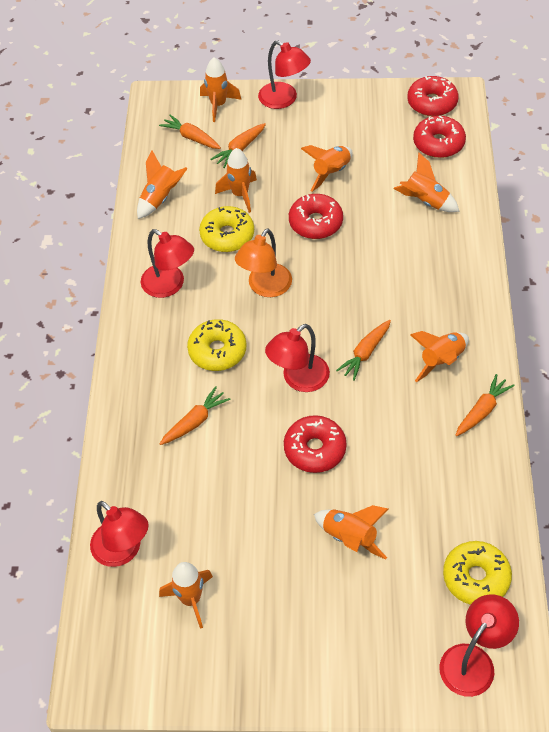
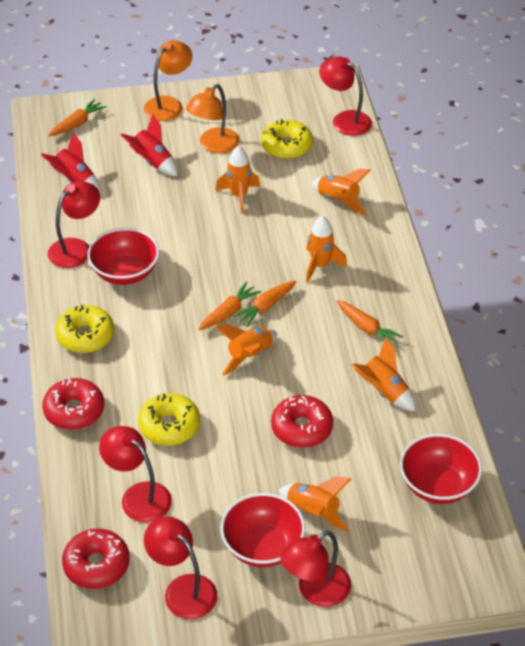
orange carrot: [159,115,221,149] [160,386,231,445] [211,123,266,168] [336,320,391,381] [456,374,515,436] = 5 -> [48,99,107,136] [198,282,261,330] [233,280,297,327] [336,300,403,343] = 4
orange lamp: [235,229,292,297] = 1 -> [144,40,193,121] [186,84,239,153] = 2
orange rocket: [137,150,188,219] [159,562,213,629] [200,57,241,122] [215,148,257,213] [301,145,353,192] [314,505,388,560] [394,153,459,212] [411,331,469,382] = 8 -> [215,324,277,375] [216,146,260,214] [278,476,351,532] [306,216,347,283] [312,169,371,215] [352,337,416,411] = 6
red bowl: none = 0 -> [87,228,159,285] [220,493,305,567] [400,434,482,504] = 3
red donut: [284,415,347,473] [289,194,343,239] [407,76,458,116] [413,115,466,158] = 4 -> [42,378,104,430] [62,528,130,589] [271,395,333,448] = 3
red rocket: none = 0 -> [41,133,100,193] [121,114,177,176] = 2

